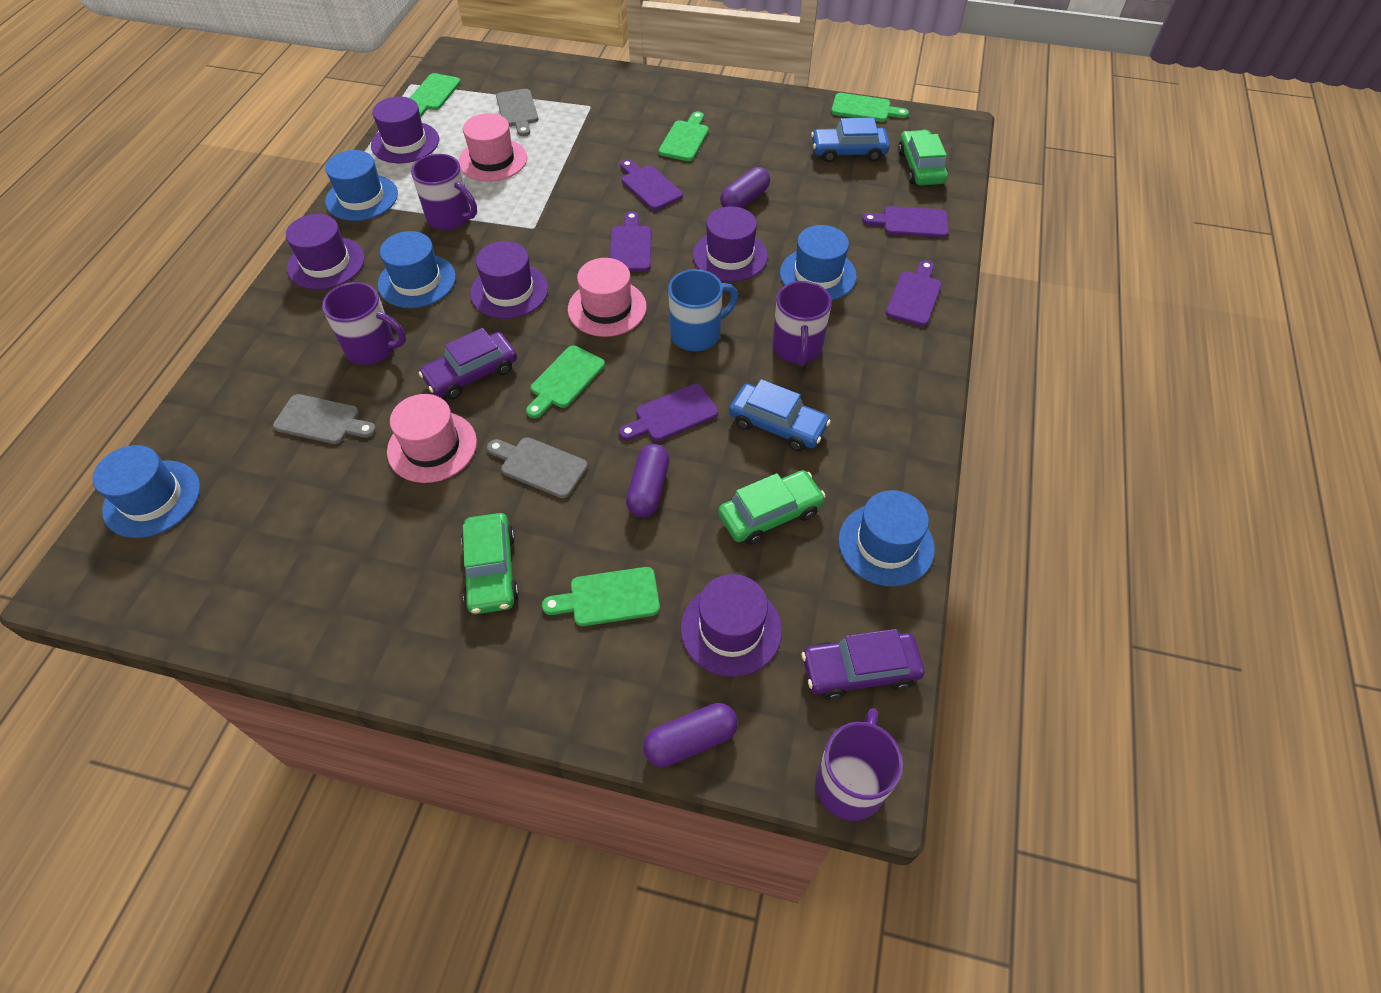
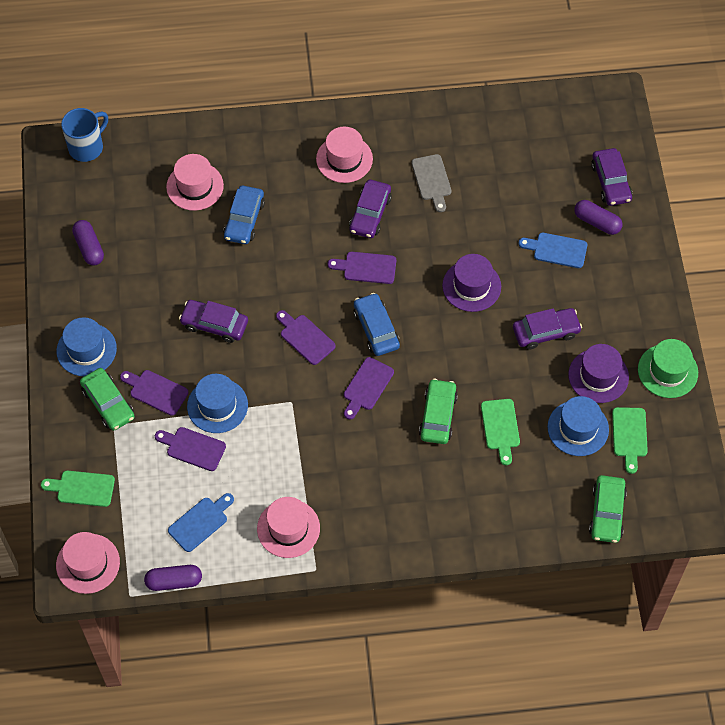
blue cutting board: none = 0 -> [168,493,234,552] [519,233,587,268] = 2
blue hat: [92,445,200,538] [325,150,398,221] [378,231,456,308] [780,225,857,300] [838,490,935,587] = 5 -> [56,317,117,376] [187,374,248,433] [547,396,609,456] = 3
green cutting board: [410,73,461,117] [526,345,605,418] [542,567,660,626] [659,111,709,161] [831,93,909,122] = 5 -> [41,471,115,507] [481,399,520,465] [612,407,648,474] = 3
green hat: none = 0 -> [638,339,698,398] = 1
grey cutting board: [273,394,376,444] [487,437,588,498] [496,89,538,136] = 3 -> [411,154,451,212] = 1
pink hat: [387,394,477,483] [458,113,527,182] [568,258,646,337] = 3 -> [56,532,120,594] [166,154,224,211] [257,497,320,558] [316,127,373,183] = 4
purple car: [419,328,517,399] [801,629,924,700] = 2 -> [179,300,248,343] [349,180,392,238] [513,308,582,350] [591,148,632,206] = 4
purple hat: [286,214,365,290] [371,96,439,163] [470,241,548,319] [680,574,782,677] [693,206,768,282] = 5 -> [442,254,501,312] [568,344,629,403] = 2
purple mug: [322,282,406,365] [411,154,477,230] [772,281,832,366] [815,708,903,821] = 4 -> none = 0

